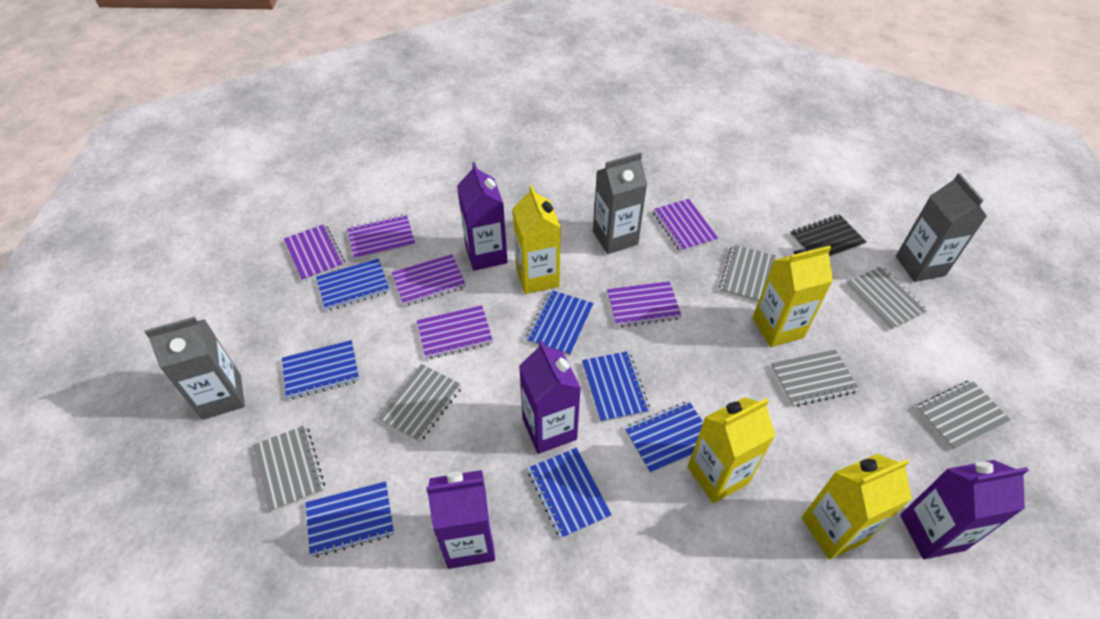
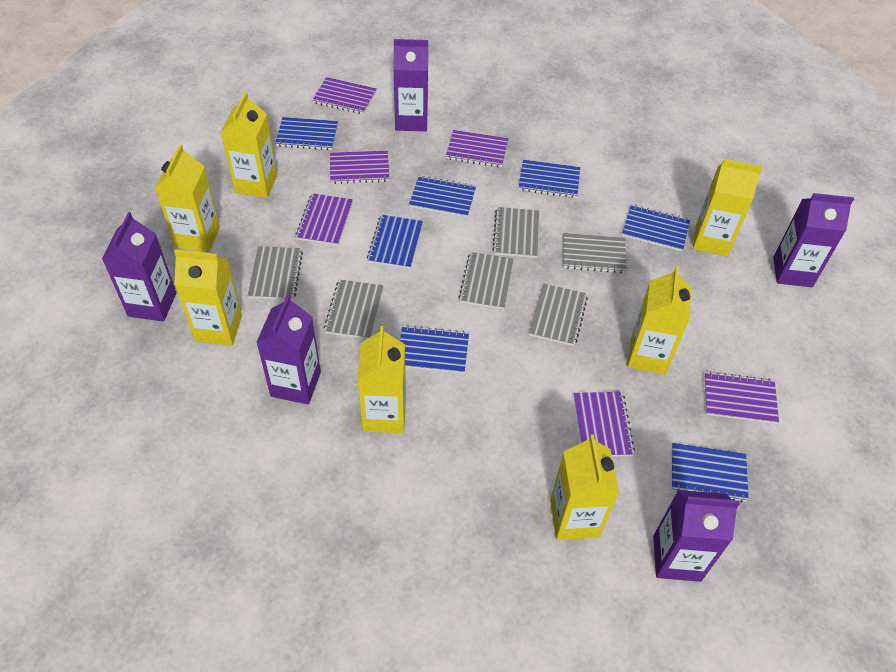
black notebook: [790,214,866,257] = 1 -> none = 0
grey carton: [145,317,245,420] [593,152,647,254] [896,173,987,282] = 3 -> none = 0
purple carton: [426,470,495,569] [457,162,508,271] [519,340,581,454] [900,460,1029,559] = 4 -> [102,212,176,322] [256,295,321,404] [394,39,428,131] [653,490,740,582] [773,193,854,287] = 5
yellow carton: [512,185,561,294] [688,397,775,503] [752,246,833,347] [801,454,912,559] = 4 -> [155,145,220,252] [174,249,242,346] [221,92,277,198] [357,326,406,433] [550,434,619,540] [627,267,692,375] [693,159,762,256] = 7

